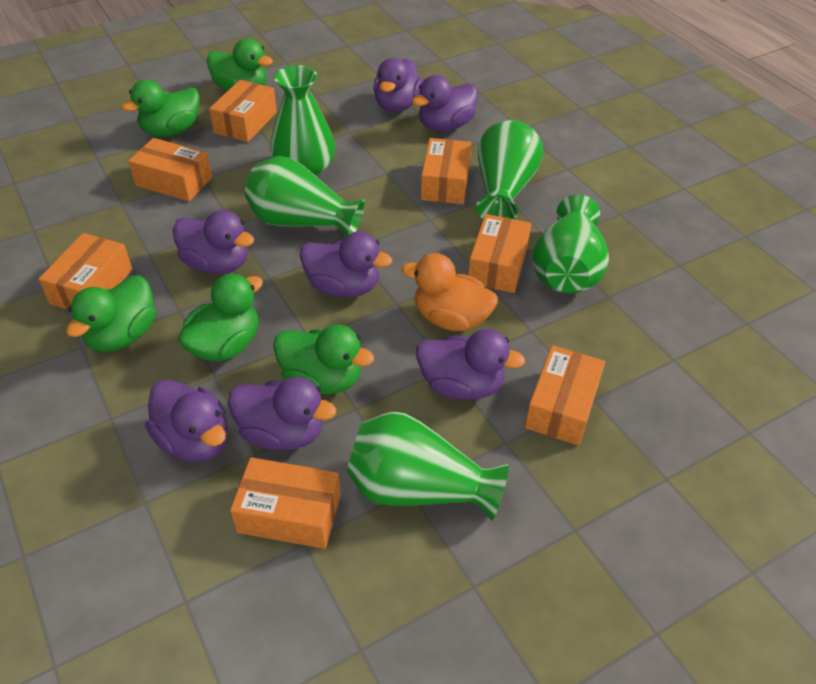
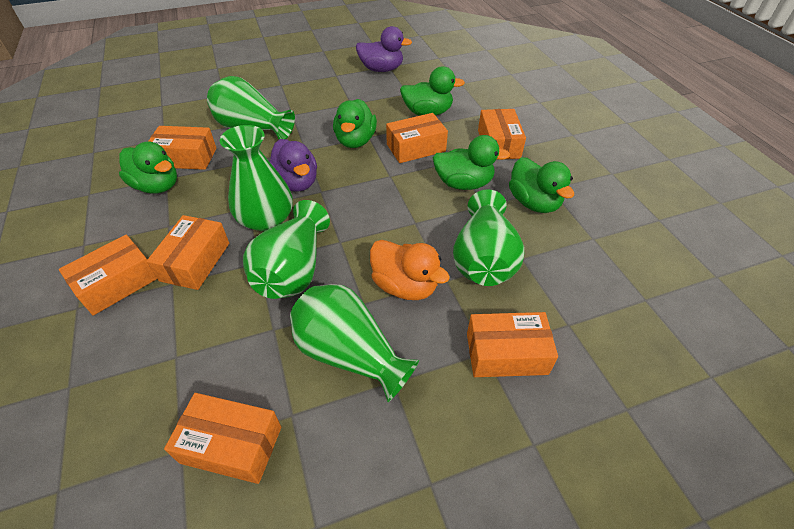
purple duck: [145,379,228,462] [172,210,254,274] [228,377,336,450] [300,231,392,297] [373,58,423,112] [412,75,478,131] [416,329,525,400] = 7 -> [268,139,317,192] [356,26,412,72] = 2

